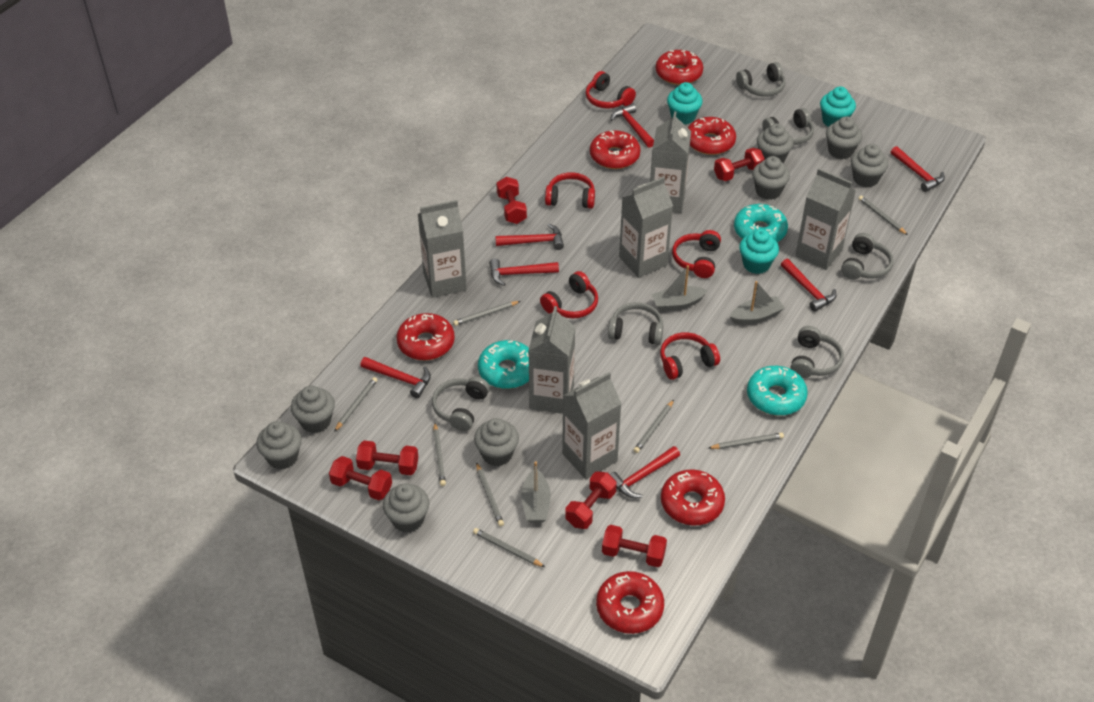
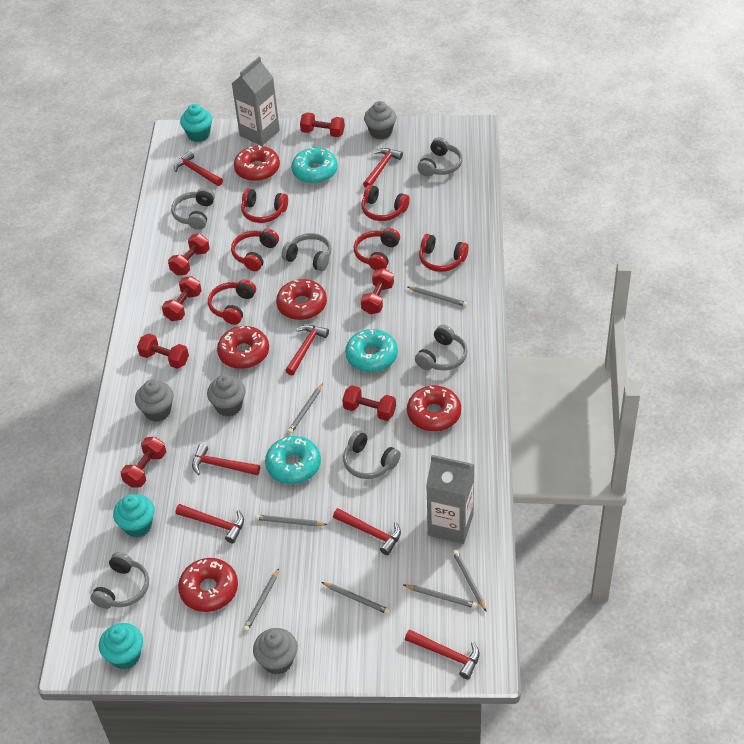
grey boat: [521,462,551,523] [651,265,708,311] [729,281,785,324] = 3 -> none = 0
grey carton: [418,200,467,298] [528,306,575,414] [562,372,622,479] [619,177,673,278] [650,111,691,213] [795,168,856,270] = 6 -> [231,57,280,146] [426,455,475,544] = 2
grey cupcake: [256,421,302,469] [291,386,335,433] [383,483,430,533] [474,418,519,466] [752,156,790,200] [757,123,793,163] [826,116,863,159] [851,144,888,187] = 8 -> [135,380,174,422] [207,375,246,416] [253,628,298,675] [364,101,396,140] = 4
grey pencil: [334,377,378,432] [433,423,446,486] [453,301,520,326] [473,528,545,567] [476,462,504,526] [634,400,674,453] [708,433,784,449] [858,196,908,235] = 8 -> [243,568,279,631] [255,515,328,526] [288,383,323,434] [322,582,390,614] [404,584,477,608] [408,287,467,307] [453,550,486,611] = 7
red donut: [396,313,455,360] [590,130,641,169] [596,571,664,634] [656,50,703,85] [661,470,725,525] [688,117,736,155] = 6 -> [178,558,238,612] [217,326,269,369] [234,146,280,181] [276,279,327,320] [407,386,461,432] = 5
red dumbbell: [329,456,392,500] [356,440,418,475] [496,177,527,224] [565,471,617,529] [602,525,667,567] [714,148,765,181] = 6 -> [121,437,166,488] [137,334,189,369] [162,276,202,321] [168,234,210,276] [300,113,345,137] [342,385,396,421] [361,268,394,314] = 7
red headphones: [540,271,598,318] [545,172,595,209] [586,71,636,109] [660,332,720,380] [672,230,721,278] = 5 -> [208,280,256,325] [231,229,279,271] [241,188,288,223] [354,228,400,270] [361,185,410,221] [419,234,469,272] = 6

